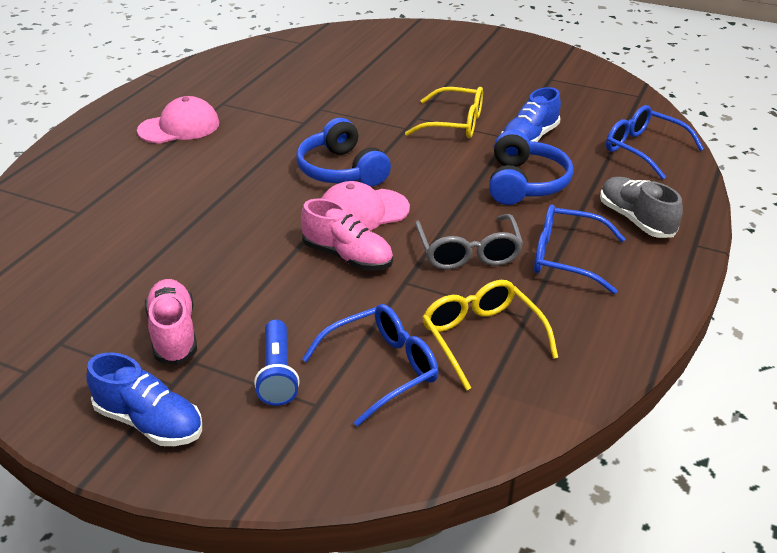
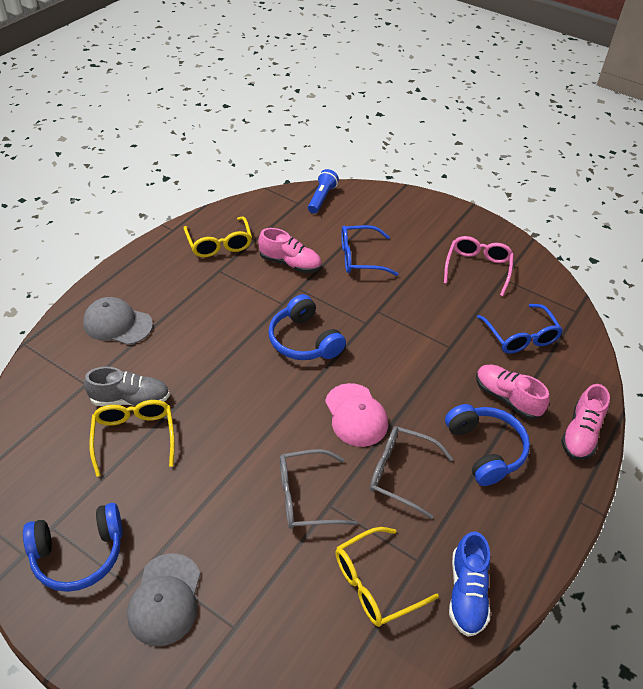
blue glasses: [302,304,439,426] [534,204,625,294] [606,105,704,180] = 3 -> [341,225,398,276] [477,304,563,354] = 2
blue headphones: [296,118,391,186] [489,130,574,205] = 2 -> [23,503,123,592] [268,294,346,360] [445,404,530,486] = 3
blue shoe: [86,352,202,446] [501,87,561,142] = 2 -> [449,531,490,637] = 1
grey cap: none = 0 -> [83,297,153,345] [127,553,200,646] = 2
grey glasses: [415,214,523,270] = 1 -> [280,449,358,529] [370,426,453,519] = 2
pink cap: [137,96,219,144] [321,181,410,231] = 2 -> [325,383,388,447] = 1
pink glasses: none = 0 -> [444,236,514,296] = 1
pink shoe: [145,279,197,365] [301,199,393,271] = 2 -> [258,228,322,273] [476,365,549,420] [561,384,610,460] = 3
yellow glasses: [405,87,483,138] [422,280,558,391] = 2 -> [89,400,175,477] [184,216,252,257] [335,527,439,627] = 3

